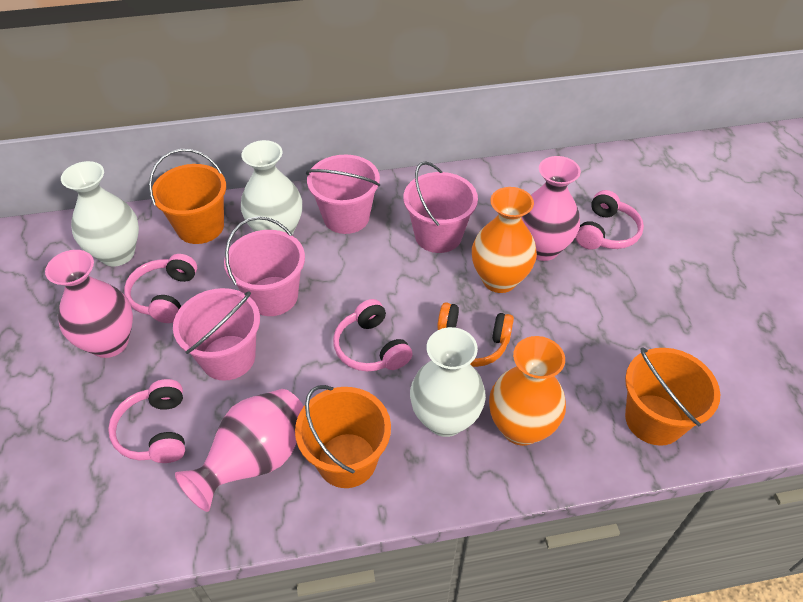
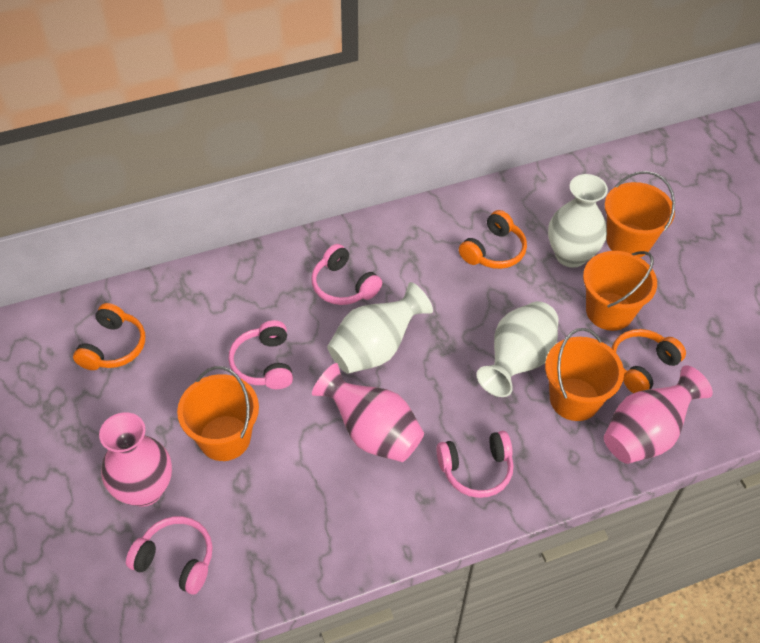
orange bucket: [149,149,226,244] [295,385,391,488] [625,347,720,446] = 3 -> [177,366,259,461] [545,328,624,421] [583,251,657,331] [605,171,675,257] = 4
orange headphones: [437,303,514,367] = 1 -> [73,303,145,370] [459,210,527,269] [612,329,686,393] = 3
orange vase: [472,187,537,293] [489,336,566,446] = 2 -> none = 0
pink bucket: [173,288,260,381] [224,216,305,316] [306,154,380,234] [403,161,478,253] = 4 -> none = 0

